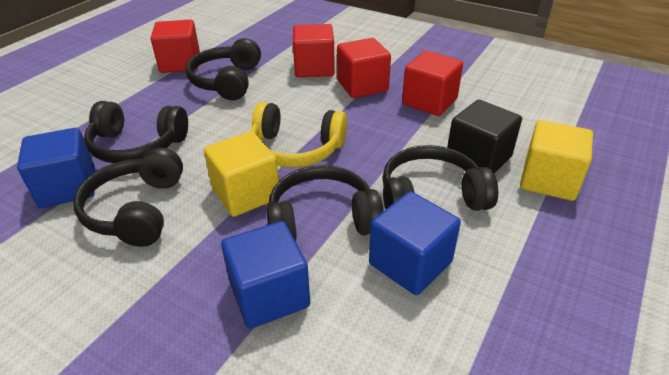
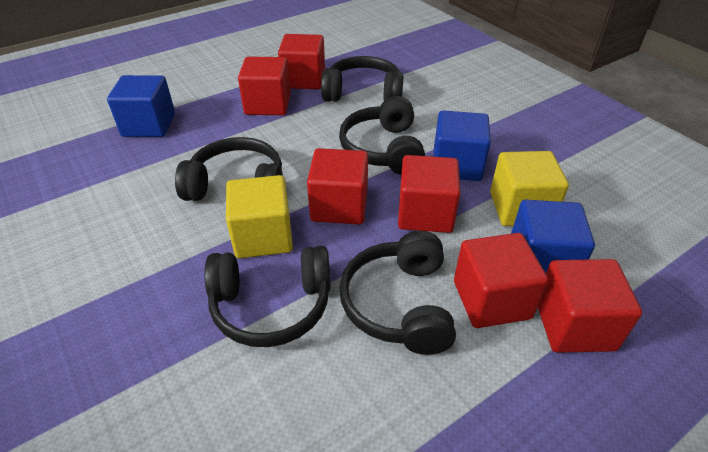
black cube: [447,100,522,173] = 1 -> none = 0
red cube: [151,20,200,73] [293,24,335,77] [337,38,391,98] [402,51,463,116] = 4 -> [238,57,291,115] [278,34,325,89] [307,148,368,225] [398,155,461,233] [454,233,549,328] [538,259,642,353] = 6
yellow headphones: [251,102,347,167] = 1 -> none = 0

